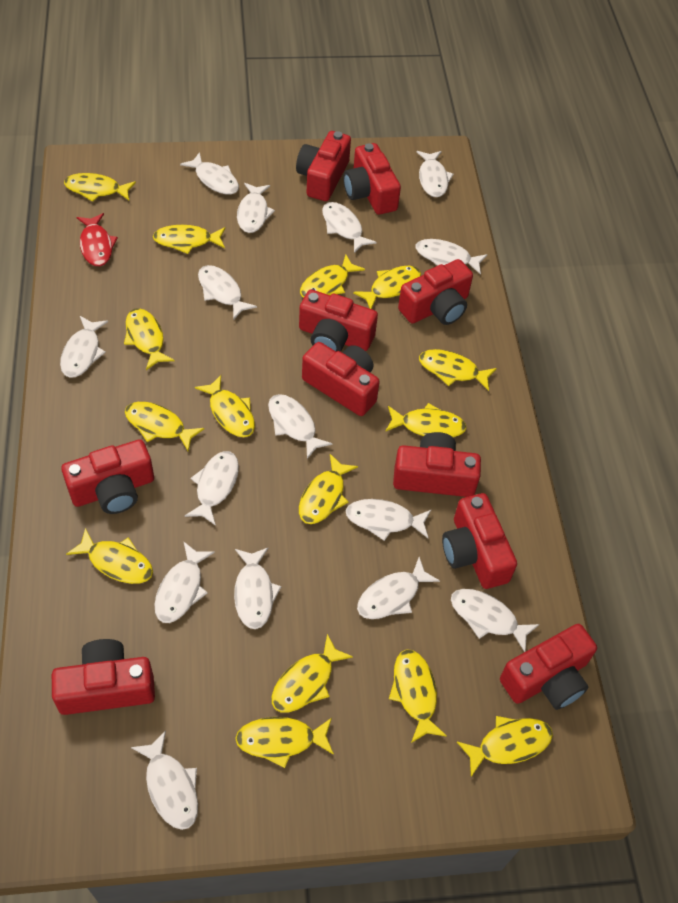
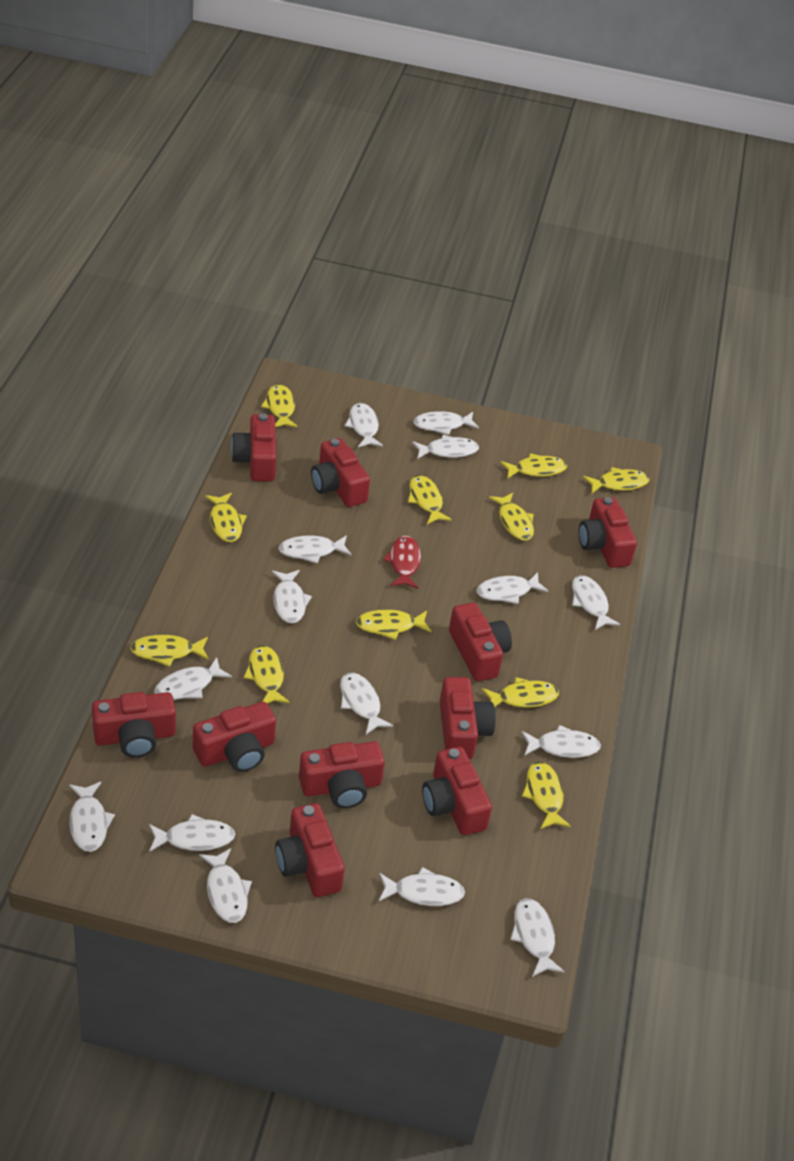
yellow fish: [64,173,136,202] [66,528,153,584] [124,308,175,370] [125,402,204,451] [153,225,225,254] [195,375,255,437] [235,717,334,768] [272,634,353,712] [299,454,358,524] [300,255,365,298] [353,266,421,309] [385,403,467,437] [389,649,447,743] [419,349,497,391] [457,716,553,777] = 15 -> [130,635,209,667] [205,493,247,542] [244,645,290,704] [261,384,298,428] [356,609,431,640] [408,475,452,524] [482,677,559,708] [489,493,534,541] [500,453,567,479] [522,761,571,829] [583,467,650,493] = 11

